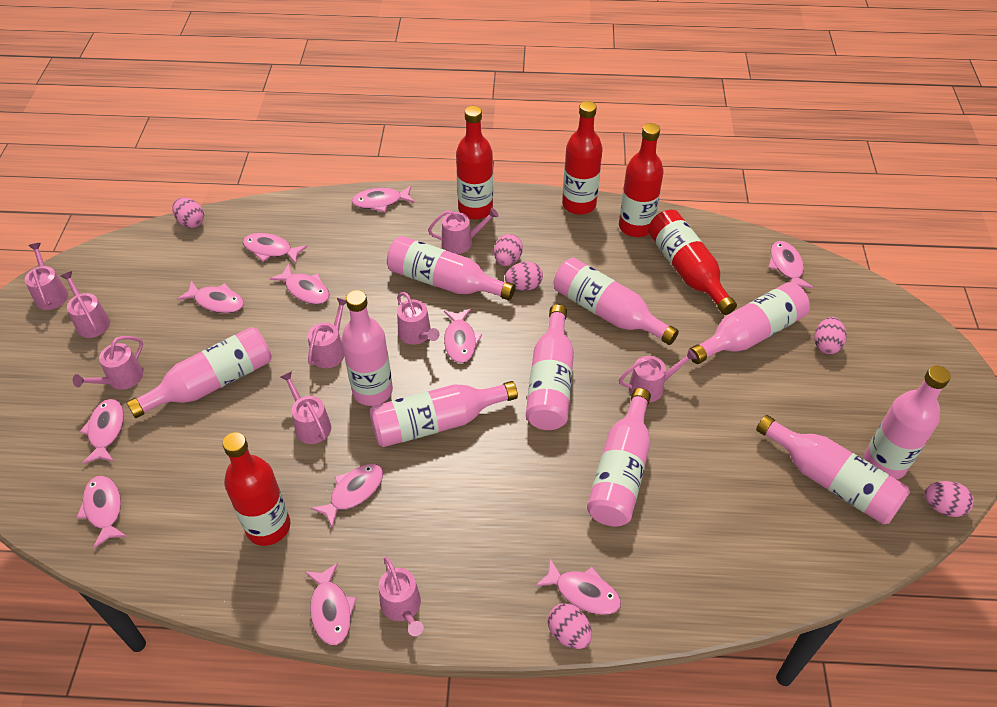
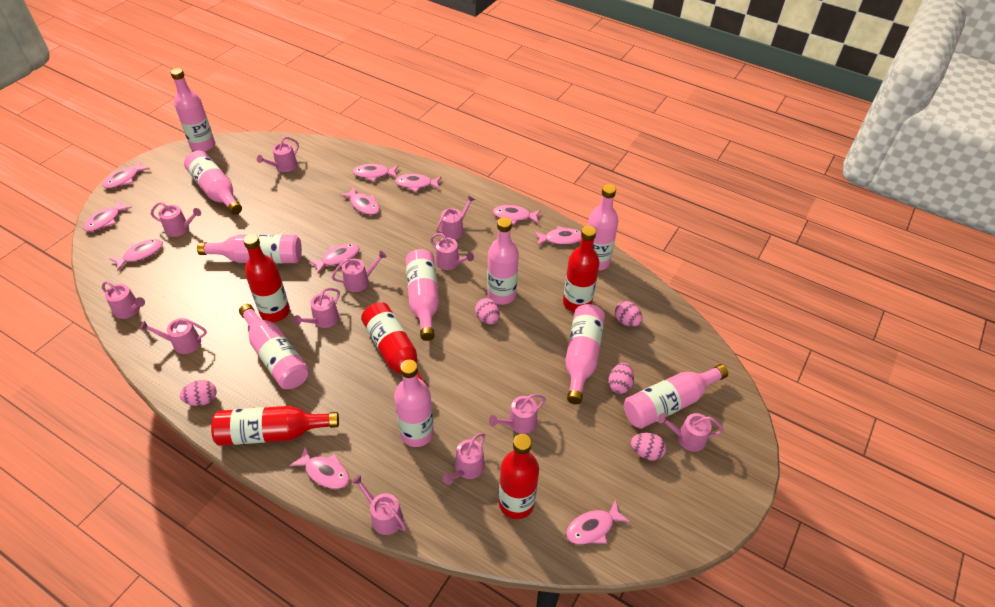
pink egg: [172,197,204,228] [494,234,523,266] [505,262,543,291] [548,603,592,649] [814,317,847,354] [924,481,974,517] = 6 -> [180,380,216,406] [475,298,500,325] [608,363,634,394] [615,301,643,327] [631,433,666,461] = 5
pink watering can: [25,243,68,310] [60,271,110,338] [73,336,143,390] [280,371,331,444] [308,298,346,368] [379,556,424,636] [397,292,439,345] [428,208,499,254] [619,349,697,402] = 9 -> [102,281,145,319] [140,318,207,354] [151,202,201,237] [257,137,299,172] [294,288,340,328] [332,251,387,292] [351,475,406,535] [430,233,474,270] [436,195,475,240] [442,433,485,485] [489,394,546,434] [658,413,724,452] = 12

